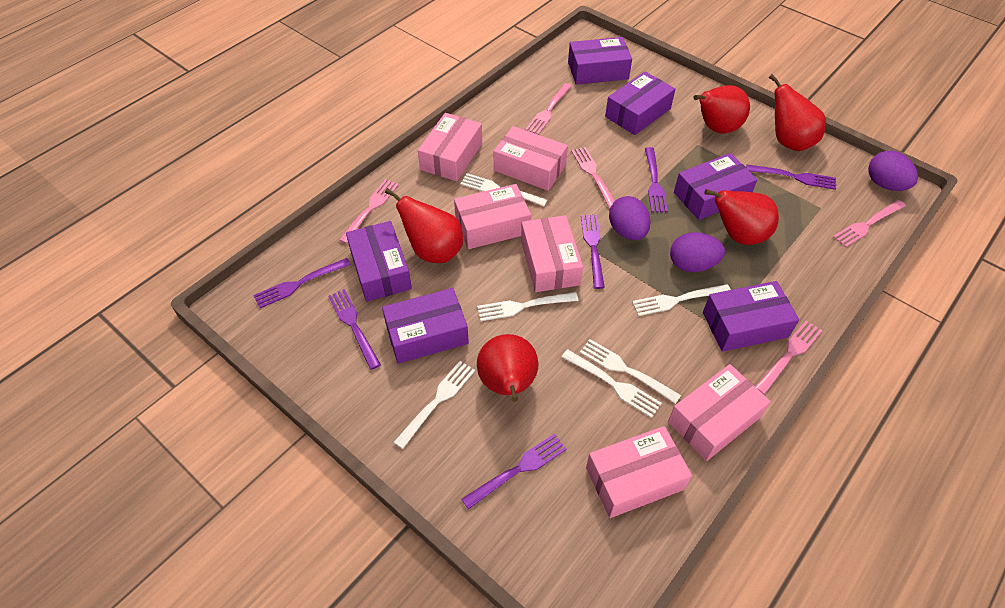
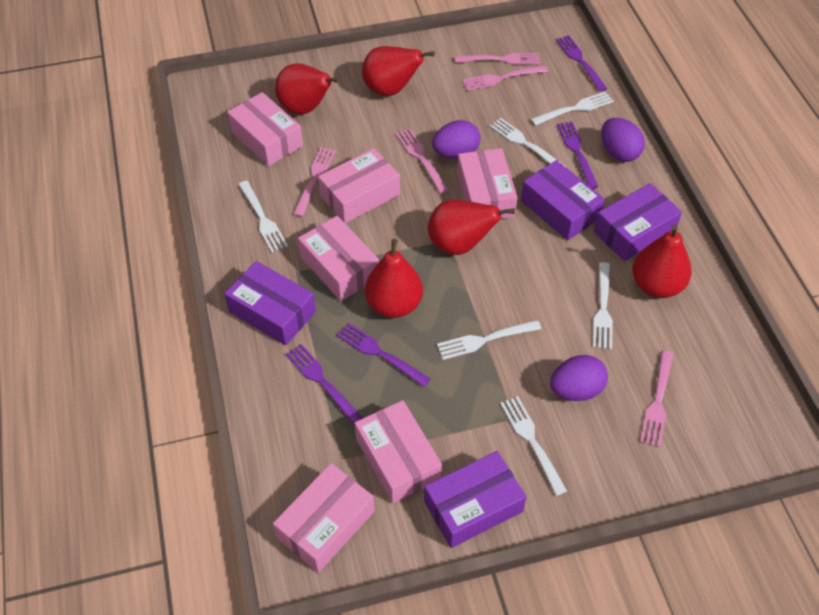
purple box: [346,221,412,302] [382,288,469,364] [568,37,632,85] [605,72,675,135] [674,153,757,220] [703,281,799,352] = 6 -> [224,261,316,345] [424,451,527,548] [521,160,605,240] [594,183,682,261] = 4
purple fork: [253,258,351,308] [328,289,381,370] [461,433,567,510] [581,215,605,289] [645,147,668,212] [746,165,836,190] = 6 -> [286,344,363,425] [337,323,430,387] [556,35,607,91] [557,121,598,189] = 4

